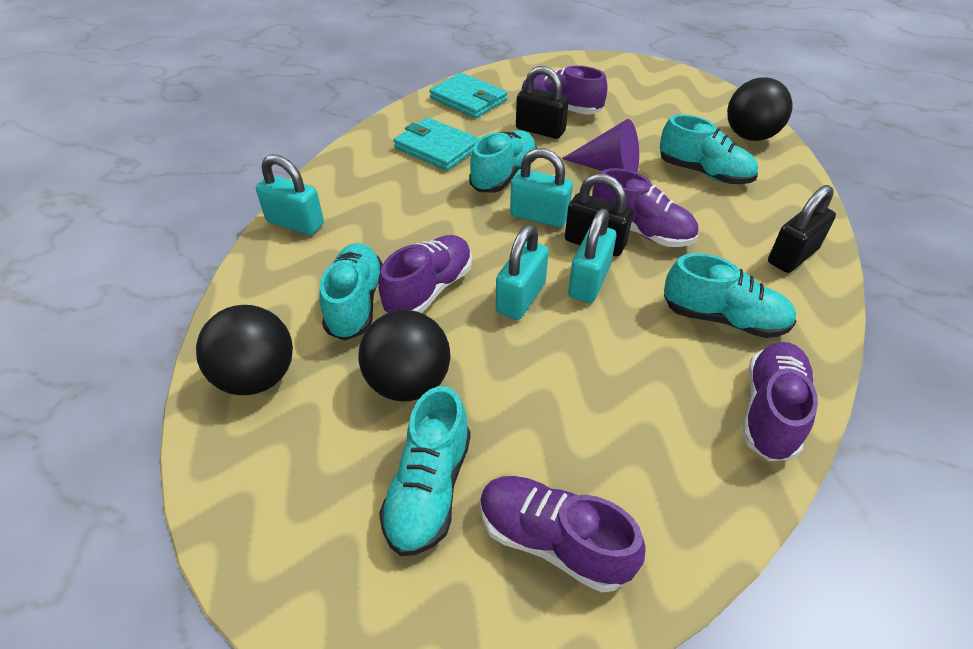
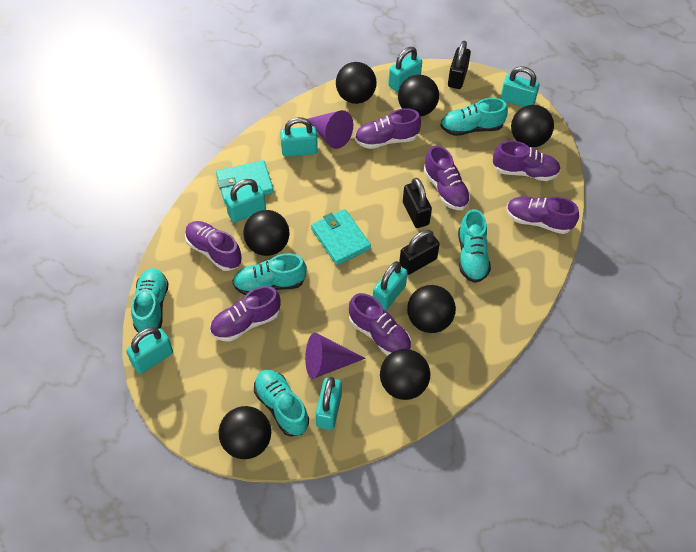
black ball: [196,305,293,395] [359,310,451,401] [727,77,792,141] = 3 -> [219,406,271,459] [243,210,290,256] [336,62,377,104] [380,349,430,400] [398,75,439,116] [407,285,456,333] [511,105,554,147] = 7
purple cone: [562,119,639,173] = 1 -> [305,333,366,379] [308,110,353,149] = 2
purple shoe: [379,235,472,313] [480,476,646,593] [521,66,608,115] [592,168,698,247] [742,342,818,461] = 5 -> [185,221,242,271] [210,286,281,342] [349,293,411,356] [355,108,421,149] [424,145,470,210] [493,141,561,181] [506,196,579,234] = 7
turquoise padlock: [256,154,324,235] [496,225,549,320] [510,148,573,227] [568,209,616,303] = 4 -> [126,327,173,374] [225,179,266,223] [280,117,318,157] [316,377,342,430] [373,261,408,311] [388,47,422,92] [500,66,540,107] = 7

